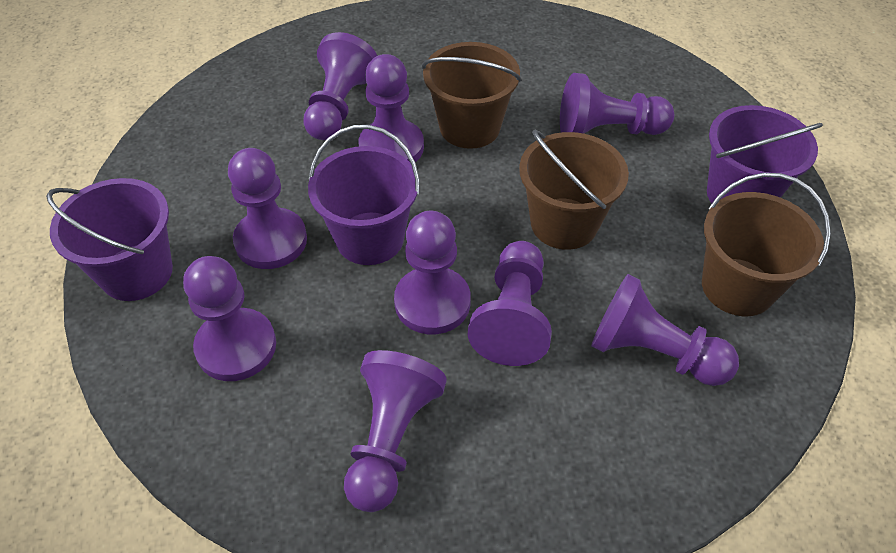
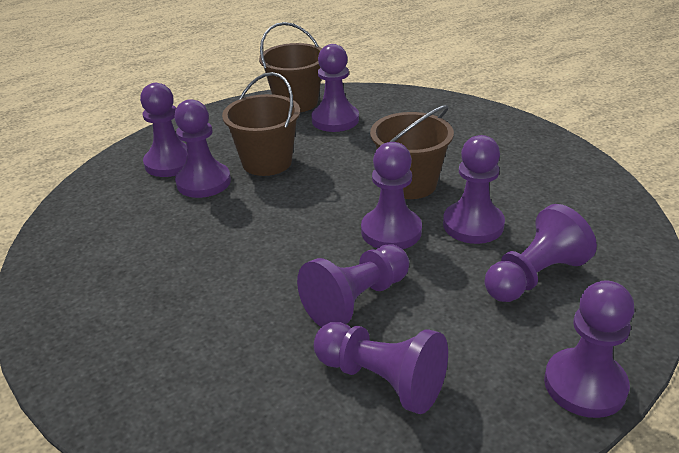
purple bucket: [46,178,173,301] [308,125,420,265] [707,105,823,203] = 3 -> none = 0

